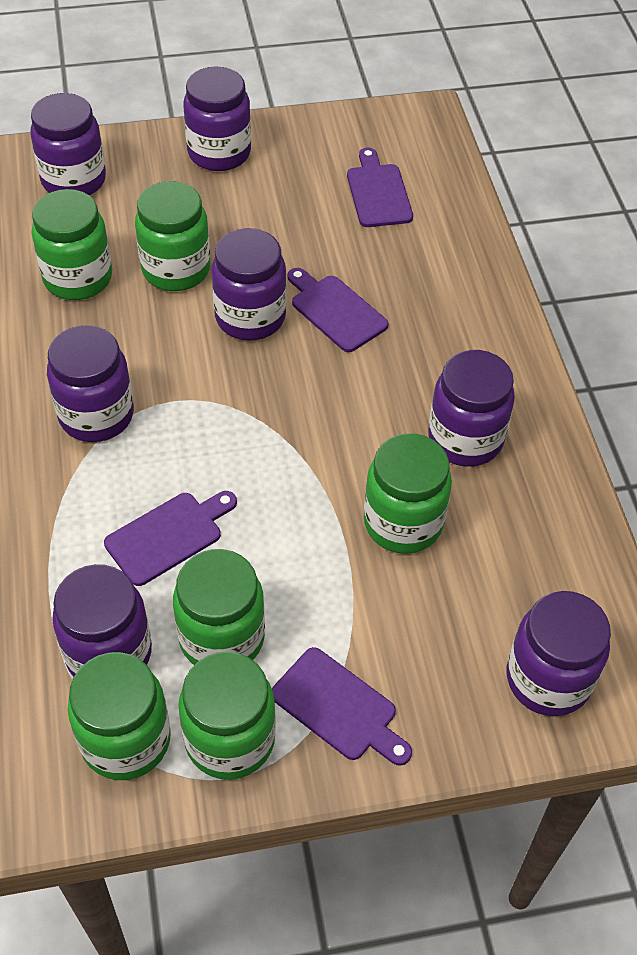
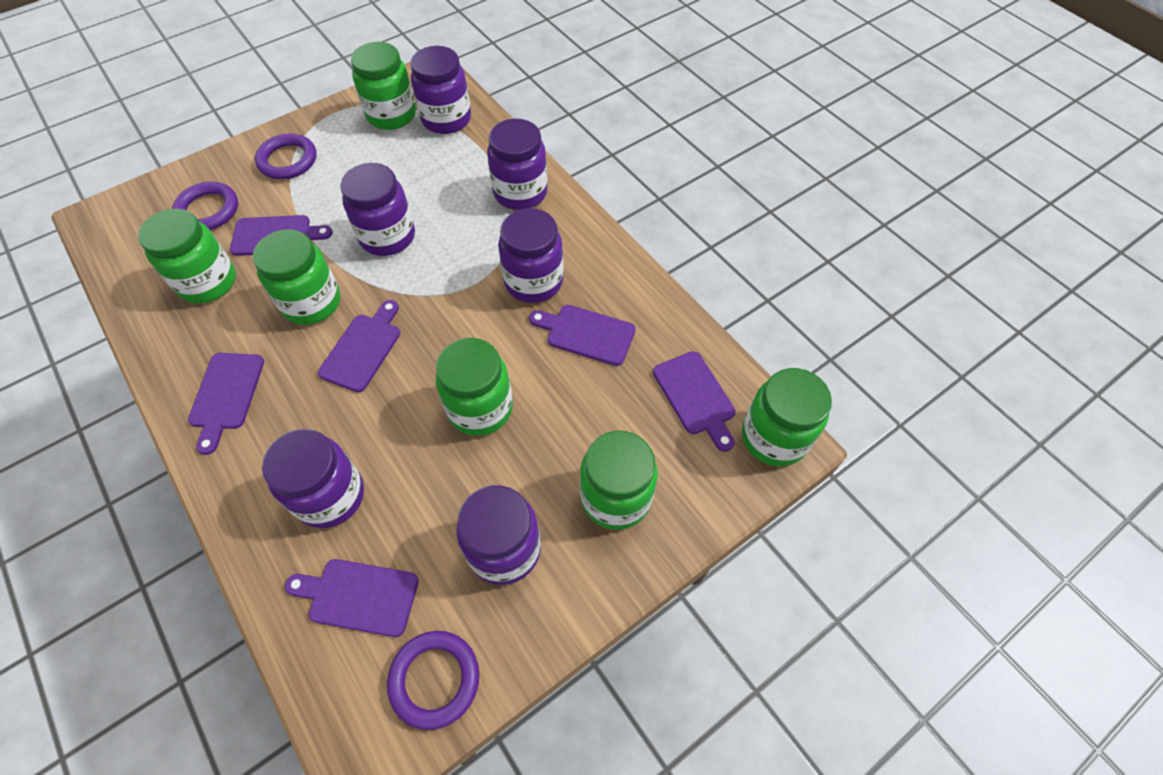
purple cutting board: [104,491,237,586] [272,647,412,766] [288,268,388,352] [347,147,413,227] = 4 -> [188,353,264,455] [230,215,333,256] [285,559,419,637] [318,300,400,392] [529,305,636,366] [653,351,736,452] = 6
purple jar: [31,93,106,195] [47,325,134,442] [52,564,152,677] [183,66,251,171] [211,228,287,341] [428,350,515,467] [506,591,611,716] = 7 -> [262,429,364,528] [340,163,415,256] [411,46,471,134] [456,485,541,585] [487,119,548,210] [498,208,564,303] = 6
purple ring: none = 0 -> [172,182,238,230] [255,134,317,179] [387,631,479,730] = 3

